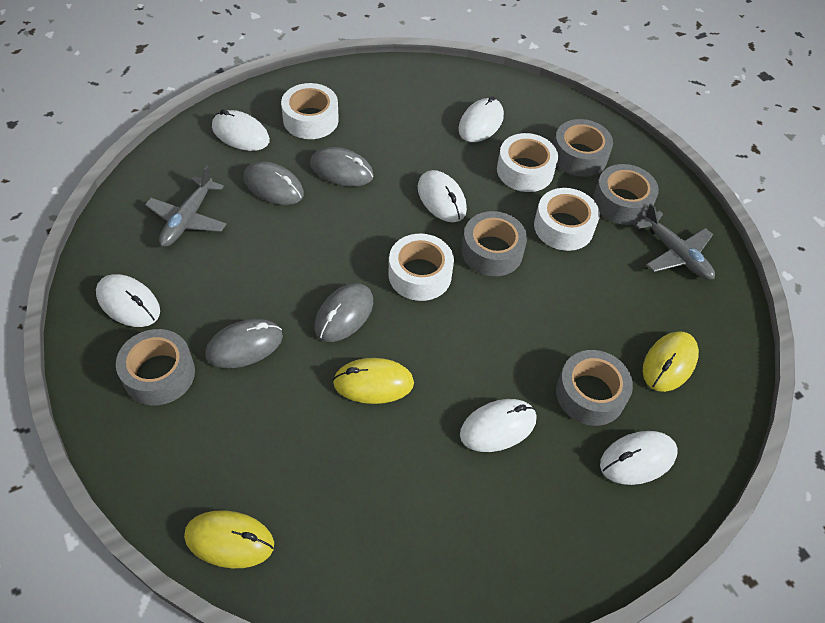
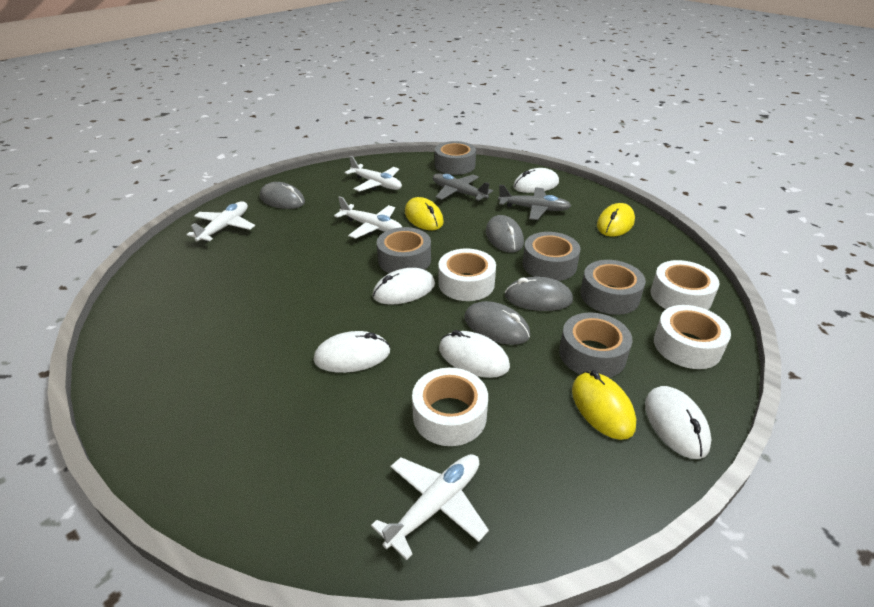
white mouse: [96,274,160,327] [212,109,270,151] [418,170,467,222] [458,96,504,142] [460,399,537,452] [600,431,678,485] = 6 -> [314,331,390,373] [373,268,435,305] [439,330,510,378] [513,168,559,193] [645,386,711,459] = 5
white plane: none = 0 -> [186,201,255,242] [334,196,402,239] [344,156,402,192] [371,454,489,560] = 4

